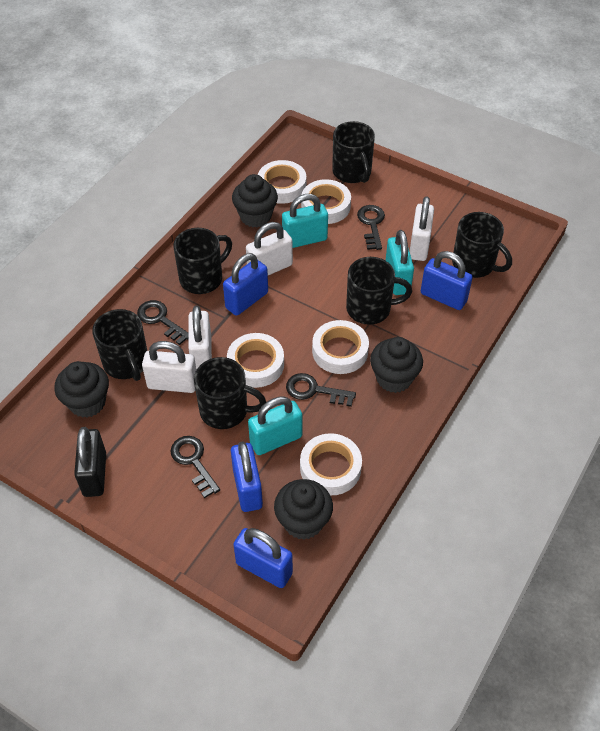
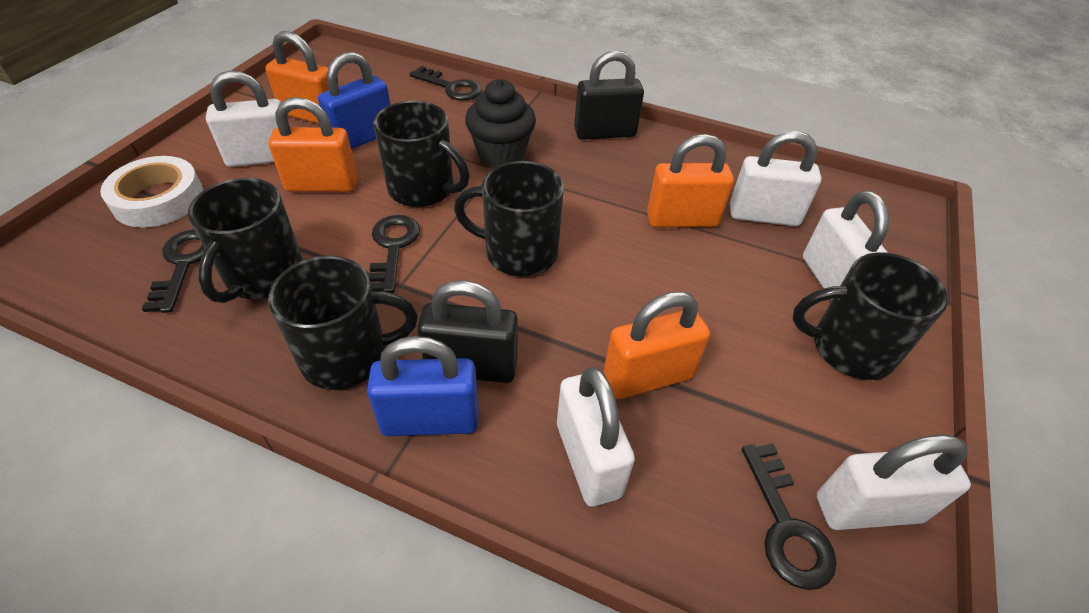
black cupcake: [54,361,109,418] [232,174,278,228] [274,479,333,540] [370,337,423,393] = 4 -> [465,79,536,167] = 1
black mug: [92,309,147,381] [173,228,232,294] [194,357,266,429] [332,121,375,183] [346,257,412,325] [452,212,512,278] = 6 -> [188,178,303,303] [268,256,418,390] [373,101,470,207] [454,161,564,276] [792,252,948,380] = 5
black padlock: [74,427,106,497] = 1 -> [417,280,518,383] [574,50,644,140] = 2
blue padlock: [223,253,268,316] [231,441,263,512] [233,528,293,588] [421,251,473,310] = 4 -> [318,52,390,149] [367,336,479,436] = 2
orange padlock: none = 0 -> [265,31,329,124] [269,97,357,192] [603,291,710,399] [647,134,734,228] = 4
turquoise padlock: [248,397,303,455] [282,194,328,248] [385,230,414,295] = 3 -> none = 0
white padlock: [142,341,196,393] [188,305,212,370] [246,222,293,275] [410,196,434,261] = 4 -> [206,70,281,167] [557,367,635,507] [730,131,821,226] [803,191,889,301] [817,434,971,530] = 5
white tape: [227,333,284,388] [258,160,306,204] [300,433,362,496] [301,179,351,224] [312,320,369,374] = 5 -> [100,156,204,228] = 1

